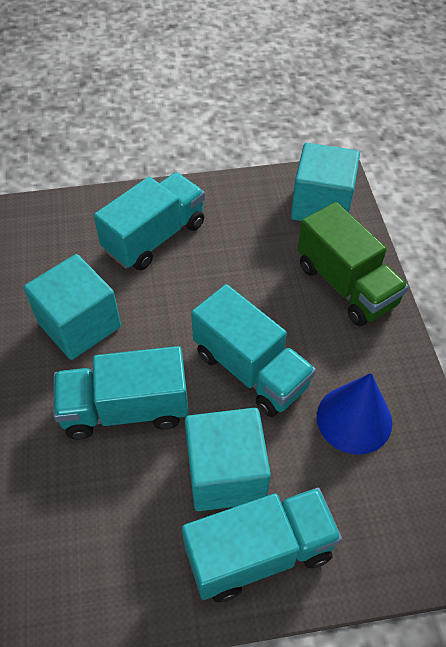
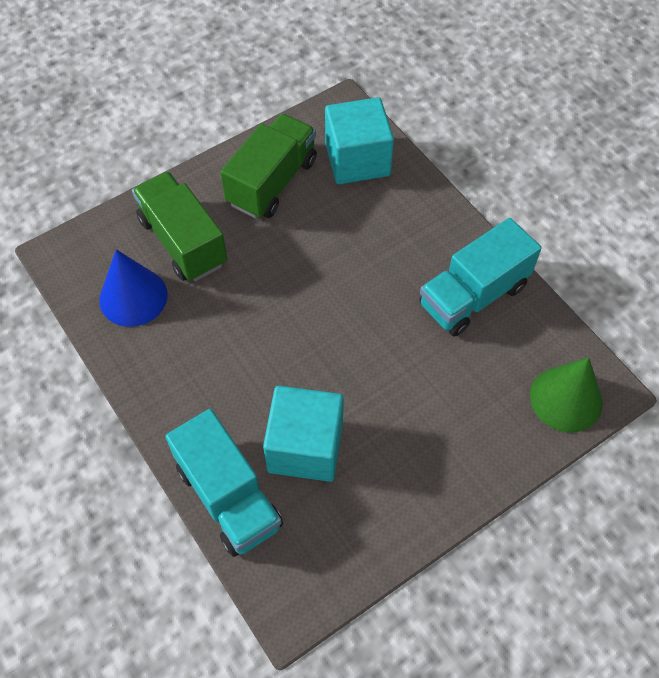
green cone: none = 0 -> [530,357,603,432] = 1
green truck: [298,202,409,326] = 1 -> [132,171,227,281] [220,114,317,219] = 2
turquoise cube: [24,254,121,360] [185,408,271,511] [291,143,360,221] = 3 -> [263,386,344,482] [325,97,394,184] = 2
turquoise truck: [53,346,189,439] [94,172,205,270] [182,488,342,602] [191,284,316,417] = 4 -> [165,409,283,557] [419,218,541,337] = 2

